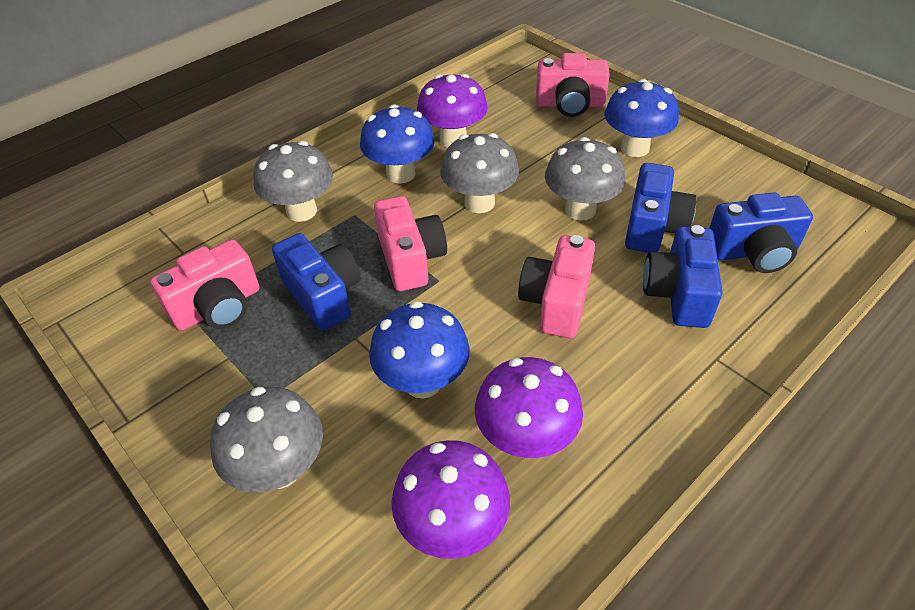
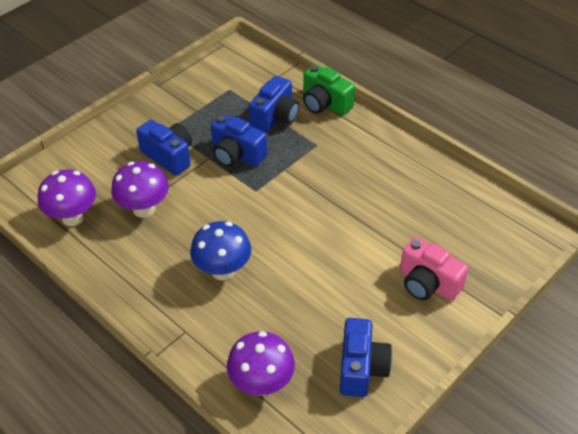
blue mushroom: [360,104,435,184] [369,301,470,399] [605,79,679,157] = 3 -> [190,221,251,280] = 1
green camera: none = 0 -> [303,64,355,116] = 1
grey mushroom: [210,387,323,492] [253,141,333,222] [440,133,519,213] [545,137,626,221] = 4 -> none = 0
pink camera: [150,239,260,331] [374,196,447,291] [518,235,595,338] [536,53,610,117] = 4 -> [400,237,468,301] = 1

